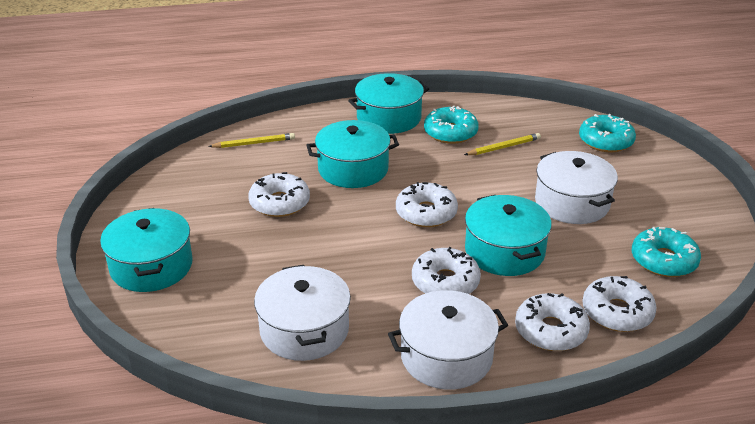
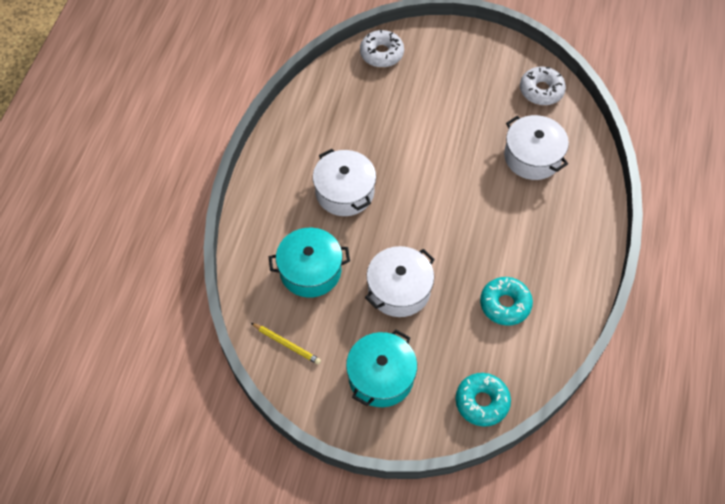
turquoise donut: [424,106,479,144] [579,114,636,152] [632,227,701,277] = 3 -> [456,373,511,427] [480,277,533,326] = 2
turquoise pot: [100,208,192,292] [307,120,399,188] [348,73,429,134] [465,195,552,276] = 4 -> [269,228,350,298] [346,330,417,407] = 2
white donut: [248,172,310,217] [396,182,458,227] [412,247,481,294] [515,293,590,351] [583,276,657,332] = 5 -> [360,29,404,67] [520,66,566,105] = 2
yellow pencil: [208,133,295,148] [464,133,541,155] = 2 -> [251,323,321,365] = 1

